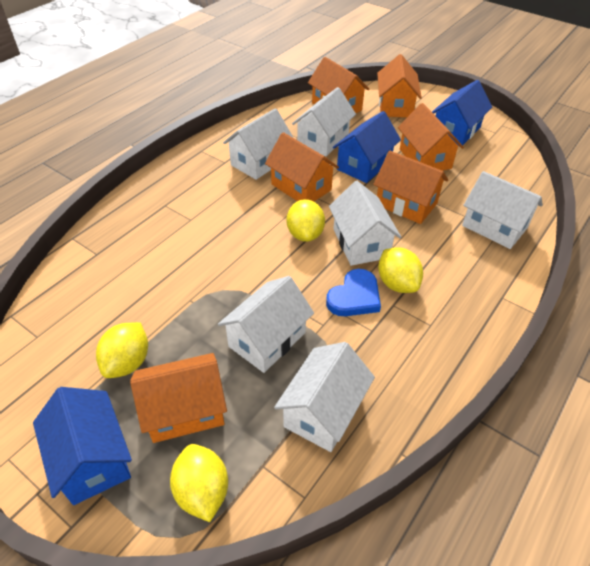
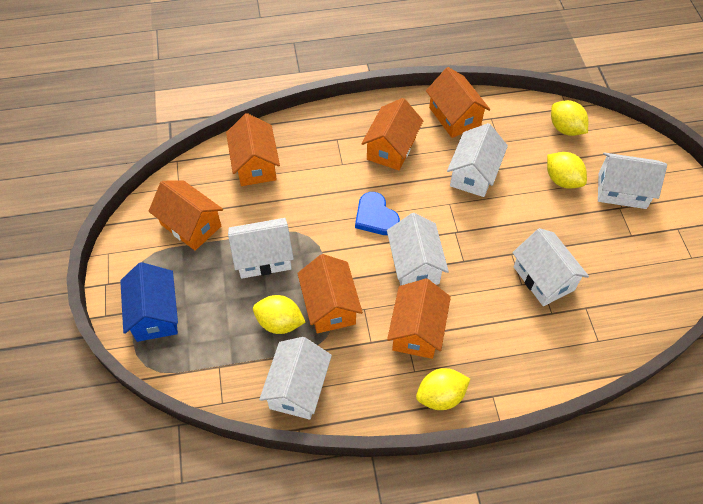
blue house: [33,387,132,505] [333,111,401,183] [432,80,492,146] = 3 -> [120,262,178,342] = 1

